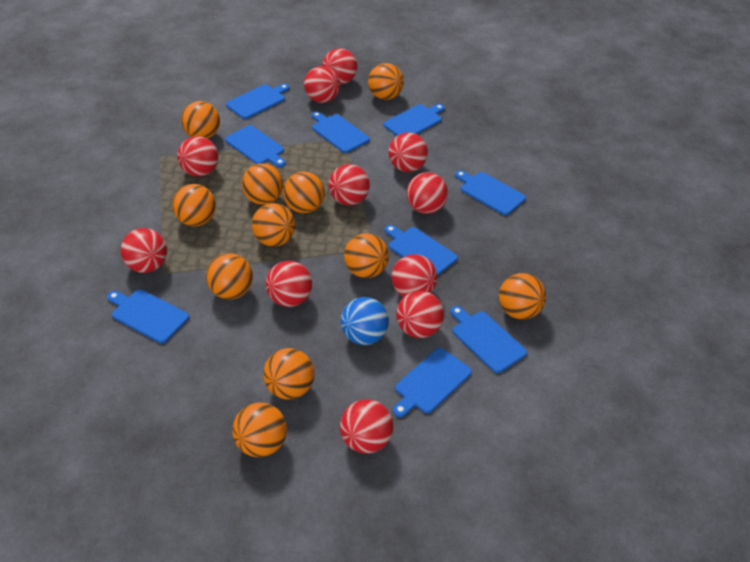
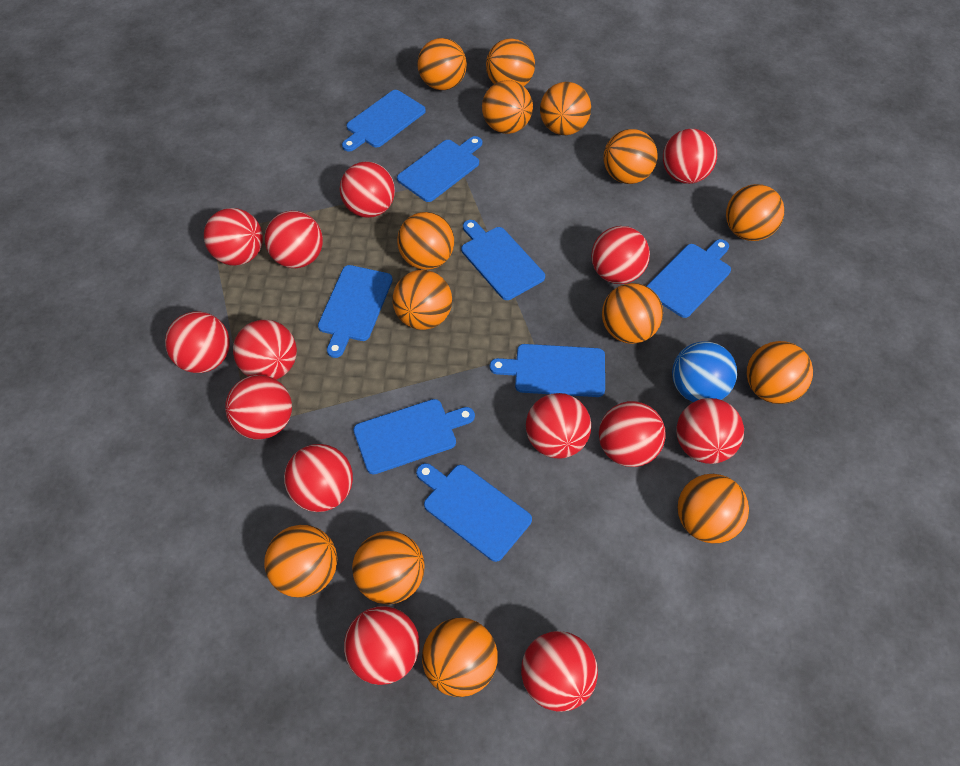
blue cutting board: [107,289,189,343] [225,125,286,167] [226,84,289,119] [312,111,370,153] [383,104,445,136] [385,225,458,276] [393,348,472,417] [450,306,527,373] [455,170,526,215] = 9 -> [318,265,393,358] [342,90,426,152] [353,399,475,474] [397,136,482,202] [416,463,532,562] [461,220,545,300] [490,344,605,397] [647,239,731,318] = 8
orange ball: [172,184,216,227] [181,101,220,139] [206,253,253,299] [232,403,287,457] [242,163,283,205] [252,203,295,247] [263,348,314,399] [283,172,325,213] [344,233,389,278] [368,63,404,100] [499,273,546,320] = 11 -> [264,525,337,598] [352,531,424,604] [392,270,452,330] [397,212,454,270] [418,38,467,90] [422,618,498,697] [482,80,533,134] [486,38,535,86] [540,82,591,135] [602,283,663,344] [603,129,658,184] [677,474,749,544] [726,184,784,241] [747,341,813,404] = 14
red ball: [121,228,167,273] [178,136,218,177] [266,261,312,307] [304,66,340,103] [322,48,357,84] [329,164,370,206] [340,399,393,454] [389,132,428,172] [392,254,437,297] [396,291,444,338] [407,172,448,214] = 11 -> [165,311,230,373] [204,208,263,266] [225,375,292,439] [233,320,297,380] [265,211,323,268] [284,444,353,512] [340,161,395,218] [344,606,420,685] [521,631,598,712] [526,393,591,459] [591,226,650,284] [599,401,666,467] [663,129,717,184] [676,398,744,464] = 14

